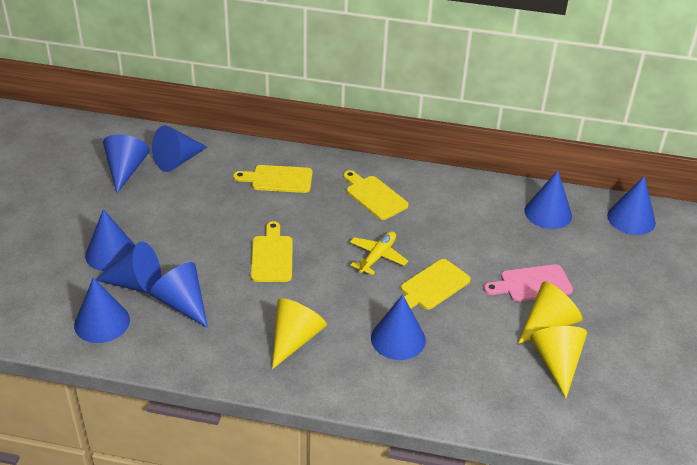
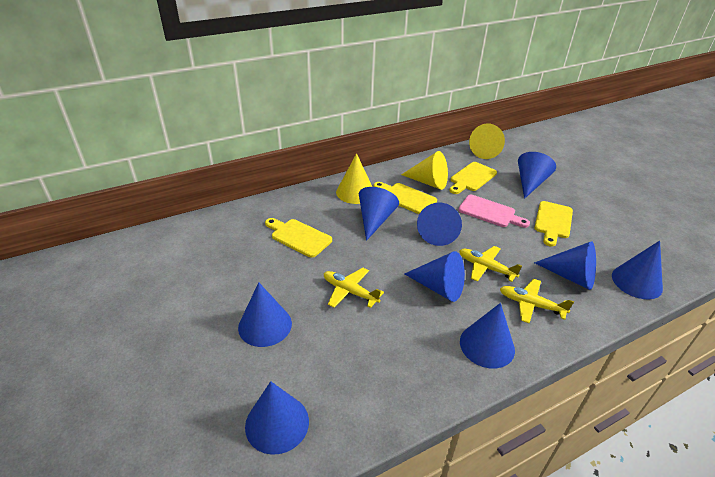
yellow plane: [350,231,408,275] = 1 -> [324,268,384,308] [459,246,522,282] [500,279,574,323] = 3

